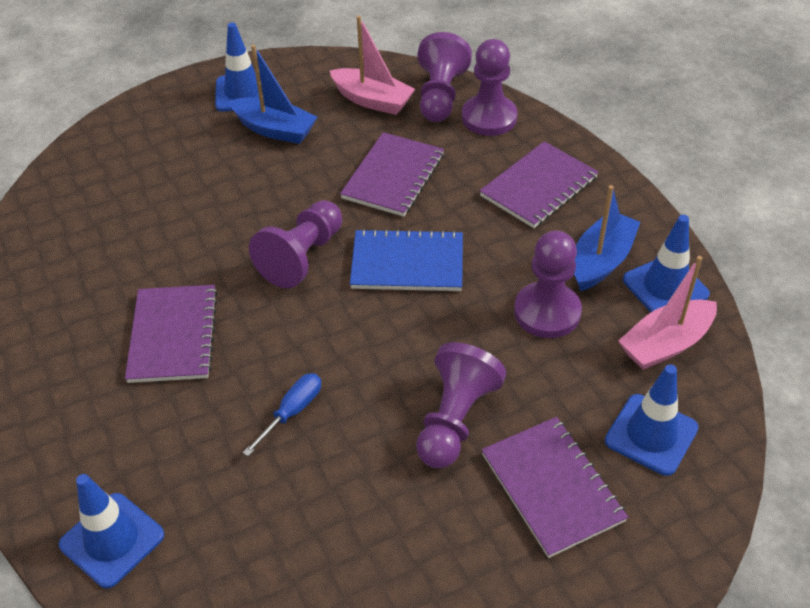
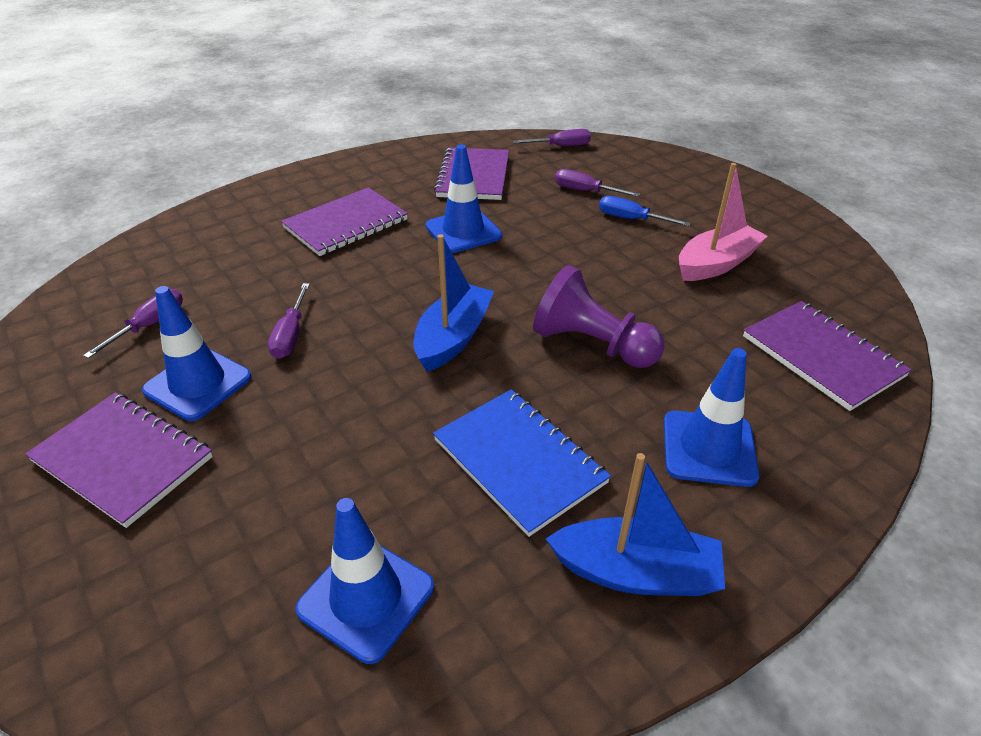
pink boat: [329,15,415,115] [618,256,717,370] = 2 -> [679,163,768,281] = 1
purple pawn: [249,200,342,288] [416,342,506,468] [417,32,472,122] [462,39,518,136] [514,230,582,338] = 5 -> [533,265,664,368] = 1
purple screwdriver: none = 0 -> [83,289,183,359] [268,283,310,359] [513,129,591,146] [555,169,640,197] = 4

